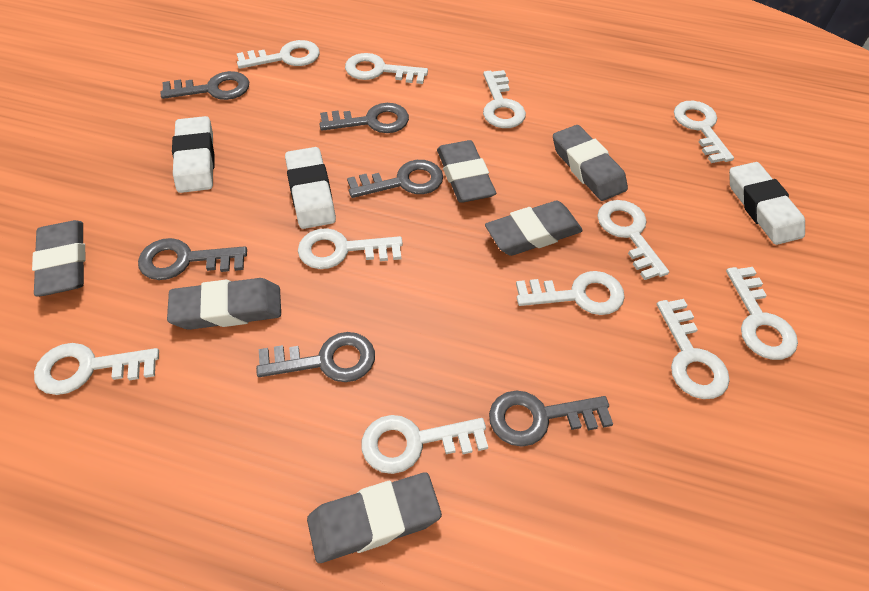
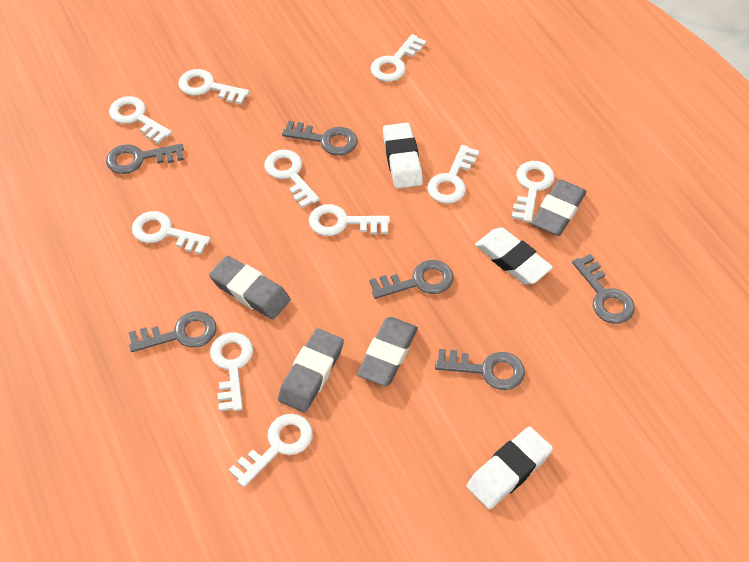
grey eraser: [32,220,85,297] [167,278,281,330] [307,472,442,563] [437,140,496,203] [485,201,583,256] [553,125,628,201] = 6 -> [209,256,290,319] [278,329,344,413] [357,317,418,386] [532,179,587,236] = 4
white key: [34,343,159,395] [237,40,320,69] [298,228,403,269] [345,53,428,84] [362,415,488,474] [483,70,526,128] [516,271,625,315] [597,200,669,280] [657,299,730,399] [674,101,734,163] [726,267,798,360] = 11 -> [109,96,172,144] [132,211,210,254] [178,69,249,104] [210,333,253,411] [229,414,313,487] [264,150,320,208] [309,204,390,236] [370,34,426,82] [428,145,479,204] [511,161,555,223] = 10

